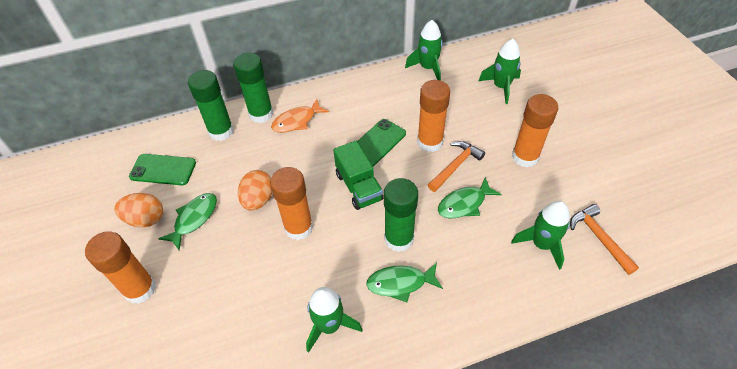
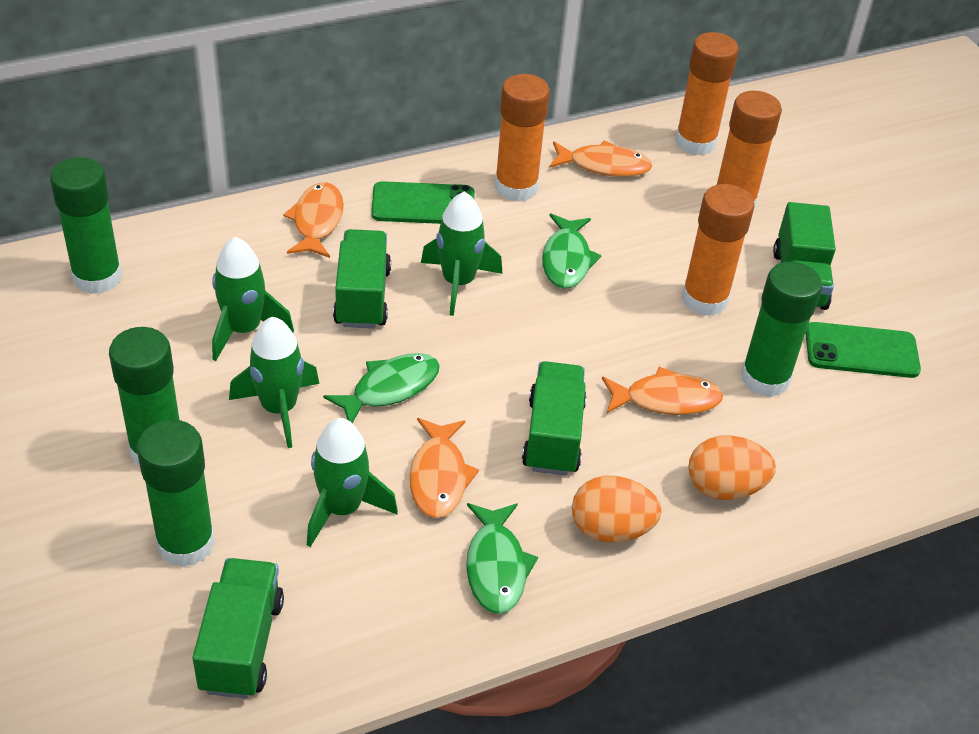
green glue stick: [188,70,234,141] [233,53,274,123] [384,178,418,252] = 3 -> [50,157,122,294] [109,327,179,465] [137,420,215,567] [741,262,822,397] = 4
green truck: [333,141,383,210] = 1 -> [192,558,284,699] [333,229,391,329] [522,361,586,476] [773,202,836,310] = 4
orange fish: [271,99,329,133] = 1 -> [283,182,344,258] [410,418,479,518] [549,140,652,177] [602,367,723,415] = 4
orange hammer: [428,141,485,192] [570,204,639,275] = 2 -> none = 0

